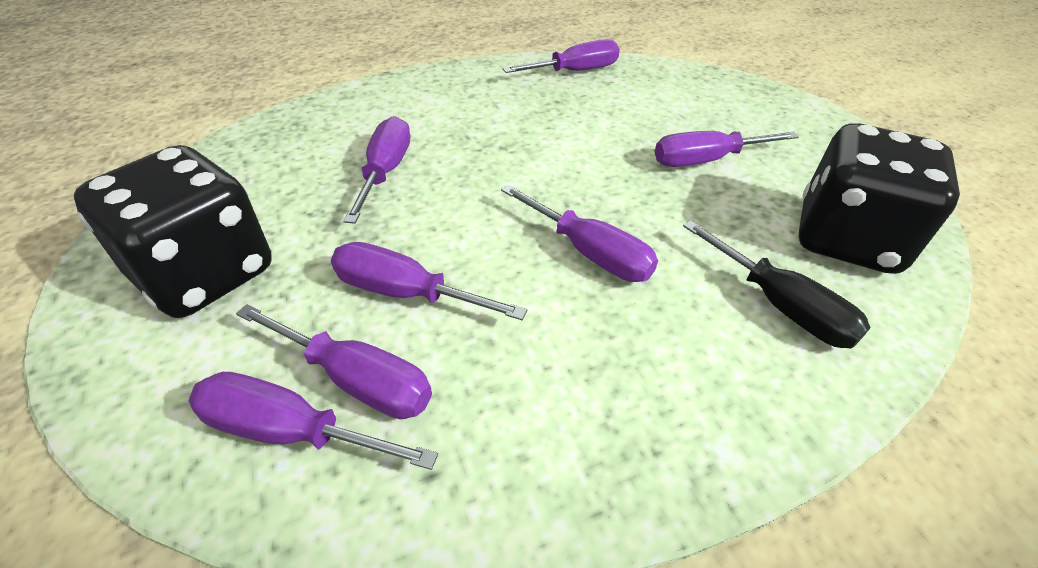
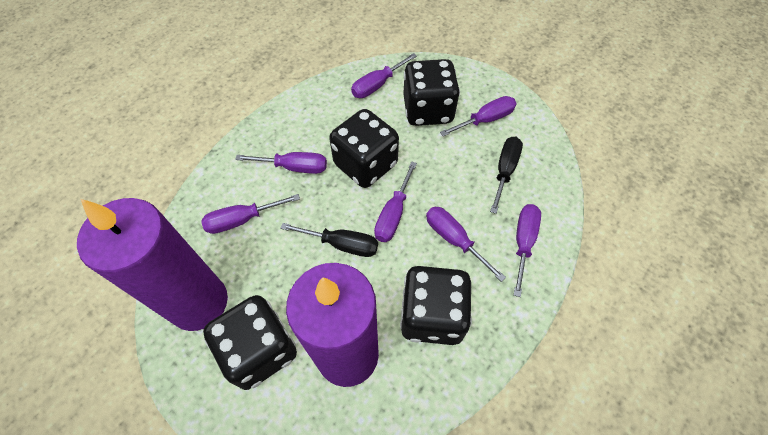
black dice: [74,145,272,318] [798,123,960,274] = 2 -> [203,295,297,390] [329,109,399,188] [400,266,472,345] [403,59,460,126] = 4
black screwdriver: [683,220,871,349] = 1 -> [280,223,378,257] [490,137,523,214] = 2
purple candle: none = 0 -> [77,198,228,331] [286,263,379,387] = 2

